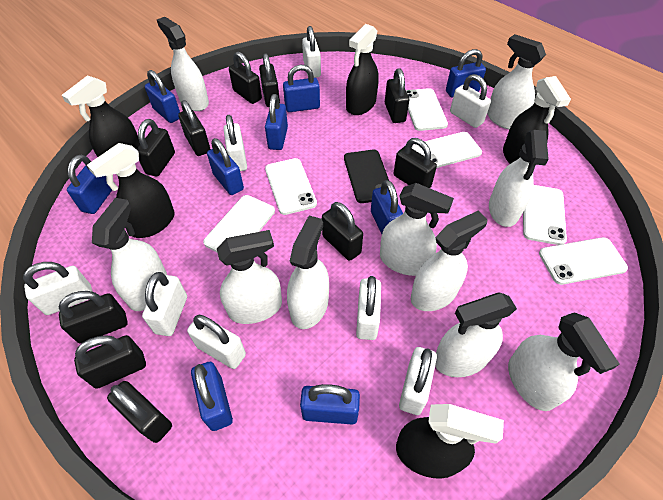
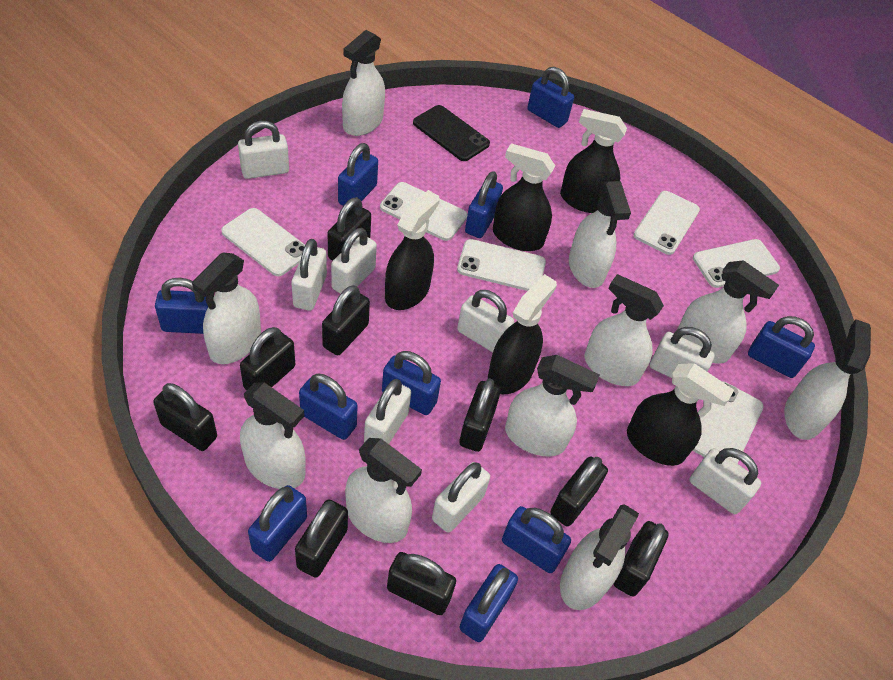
black padlock: [59,291,128,344] [74,335,146,389] [107,381,172,443] [136,119,175,176] [178,100,211,156] [229,52,262,104] [259,53,280,107] [322,202,363,261] [385,68,409,123] [393,138,437,188] = 10 -> [153,383,217,451] [240,327,295,390] [295,499,348,578] [322,285,370,355] [328,197,371,260] [387,552,456,615] [459,378,501,452] [550,456,608,527] [614,521,669,597] = 9
blue padlock: [67,155,112,214] [145,70,180,123] [191,361,233,431] [207,138,244,195] [265,94,288,150] [283,65,320,112] [300,384,360,424] [371,180,403,234] [446,49,486,97] = 9 -> [155,278,208,334] [248,485,307,562] [299,373,358,440] [338,143,378,206] [382,351,441,415] [460,564,518,642] [465,171,503,238] [502,506,571,573] [527,67,574,128] [748,316,815,378] = 10

